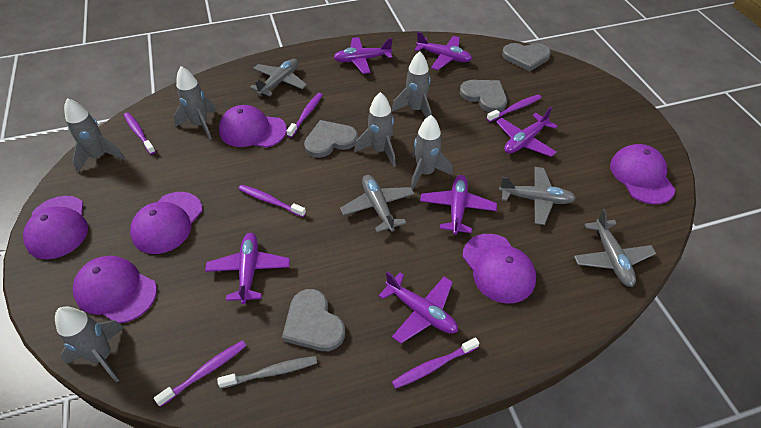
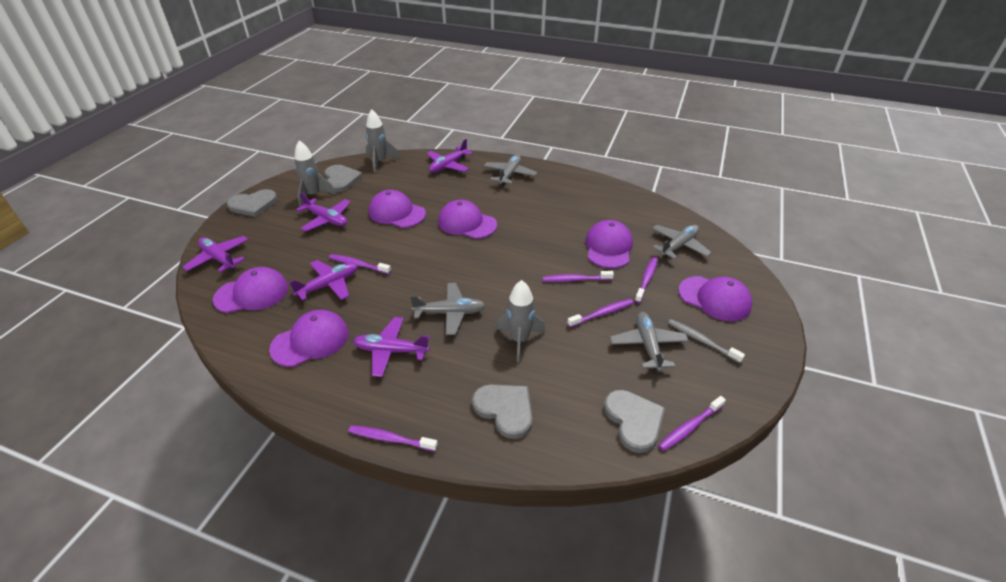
grey rocket: [55,307,124,382] [64,98,125,173] [173,66,217,139] [354,92,396,167] [392,51,432,118] [411,115,453,190] = 6 -> [295,140,336,206] [366,109,400,173] [496,280,546,362] = 3
purple plane: [205,233,290,304] [333,37,392,74] [379,271,458,344] [414,32,472,70] [420,175,497,235] [496,107,558,157] = 6 -> [183,236,248,273] [289,260,358,301] [296,192,351,231] [353,317,430,377] [427,139,473,172] = 5

